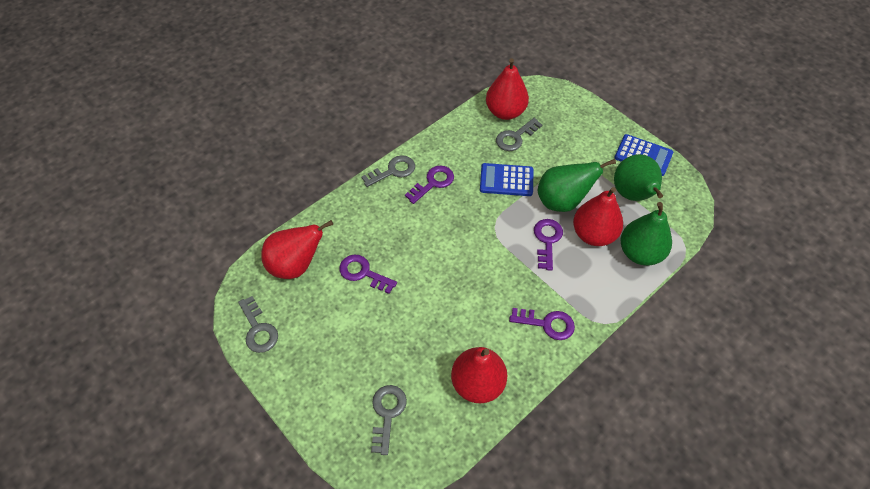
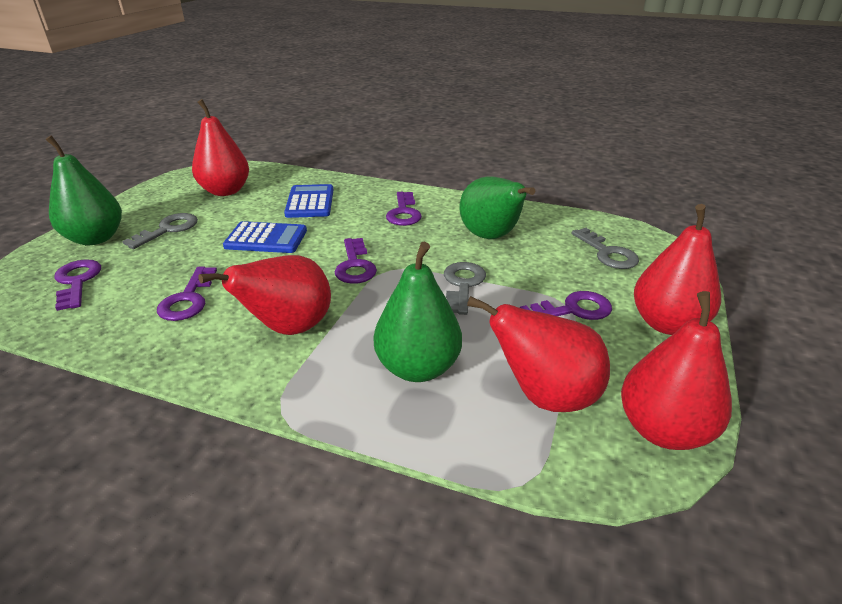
grey key: [238,296,278,353] [362,155,415,187] [371,385,407,455] [496,118,542,151] = 4 -> [122,213,198,249] [444,262,486,315] [571,228,639,269] = 3
purple key: [339,255,397,294] [405,165,454,204] [509,308,575,340] [534,219,563,271] = 4 -> [54,259,101,311] [157,267,217,321] [335,238,377,284] [386,192,422,226] [520,291,612,320] = 5
red pear: [261,220,333,279] [451,347,507,403] [486,58,529,120] [573,187,623,246] = 4 -> [192,99,249,196] [198,255,331,335] [467,296,610,412] [621,291,732,450] [634,204,721,335] = 5

